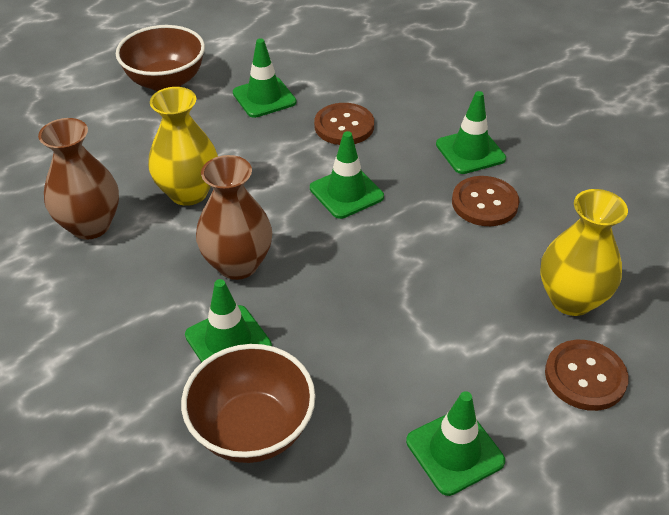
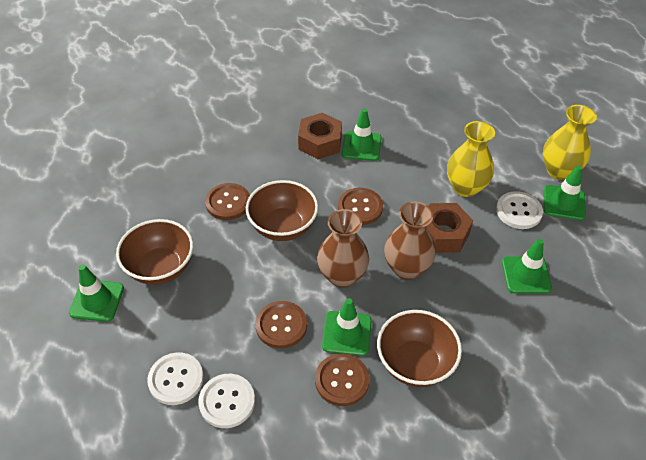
brown bowl: [116,25,205,91] [181,344,316,463] = 2 -> [116,219,193,285] [246,180,318,241] [377,310,462,387] = 3
brown button: [314,103,374,145] [452,176,519,226] [545,340,629,411] = 3 -> [205,183,250,220] [255,301,307,349] [315,353,370,406] [338,188,383,225] = 4
brown nut: none = 0 -> [298,113,342,159] [426,203,473,253] = 2
white button: none = 0 -> [147,352,204,405] [198,374,255,428] [496,191,543,229] = 3

